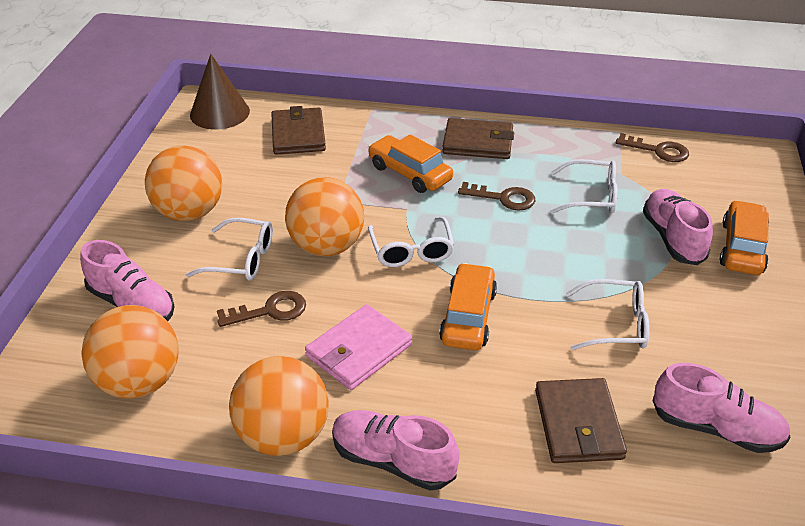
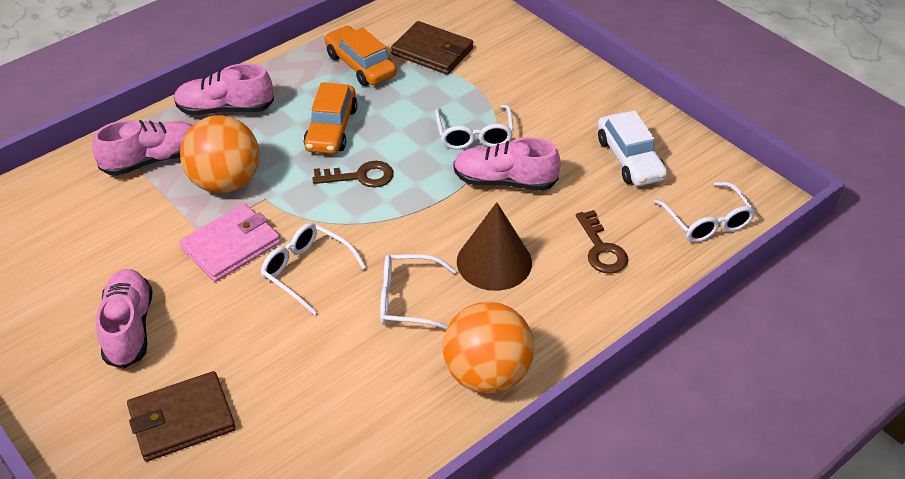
brown key: [217,291,306,327] [458,182,535,211] [616,133,689,162] = 3 -> [312,161,394,188] [576,210,628,274] = 2
brown wallet: [271,106,326,155] [442,118,514,159] [535,378,627,463] = 3 -> [127,371,236,462] [391,21,473,75] = 2
orange ball: [81,305,179,399] [145,145,222,221] [229,356,329,456] [285,177,364,256] = 4 -> [180,115,260,193] [443,302,534,394] = 2
orange car: [368,134,453,193] [439,263,497,350] [720,200,769,275] = 3 -> [304,82,358,154] [324,26,397,86] = 2
white car: none = 0 -> [598,111,667,186] = 1

